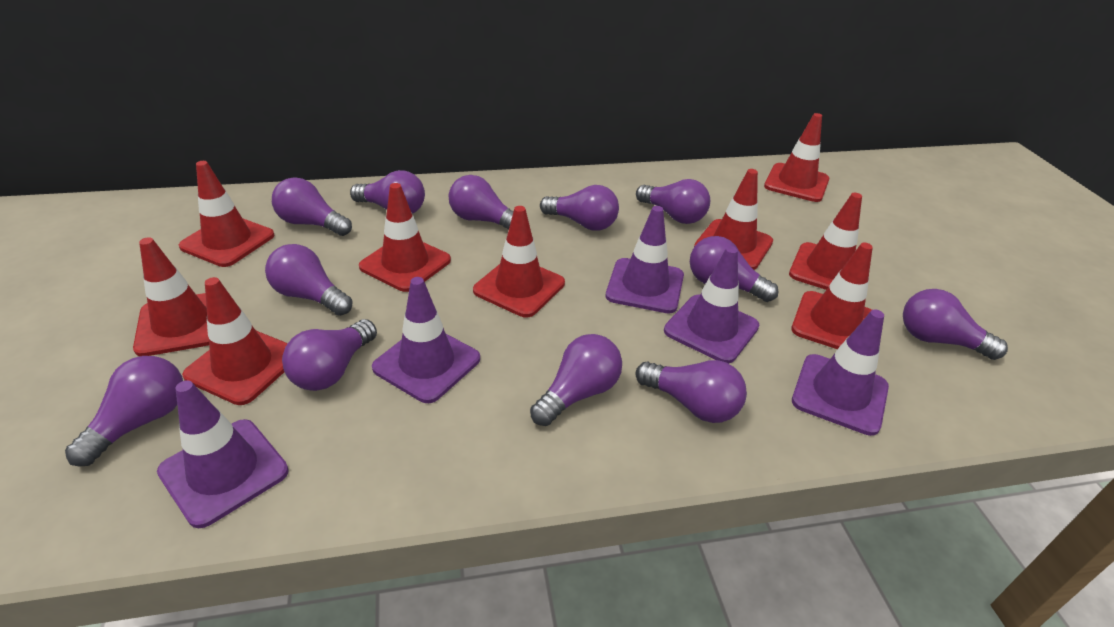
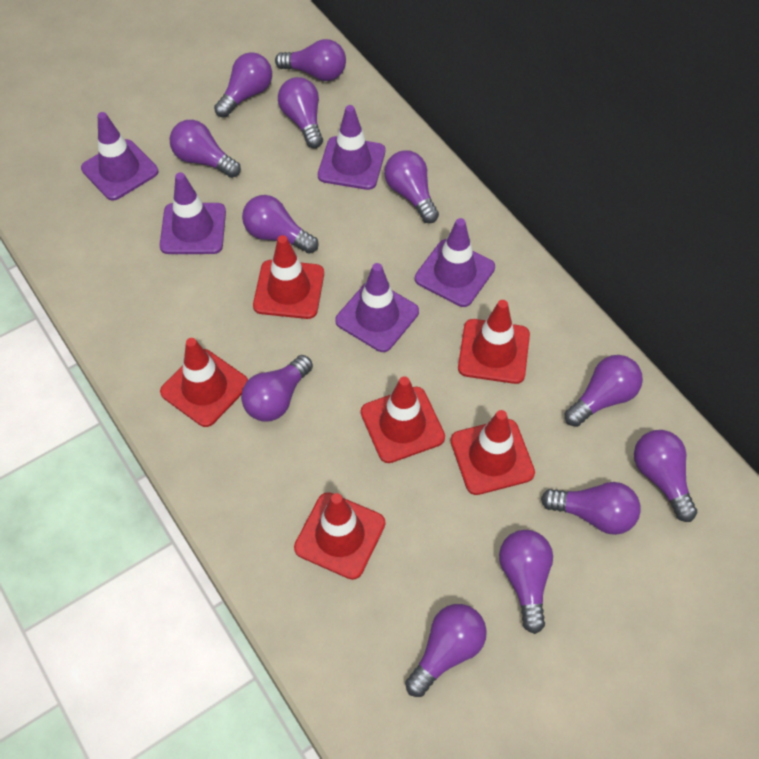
red traffic cone: [133,237,209,356] [179,161,274,267] [182,277,288,405] [359,183,451,292] [473,206,565,317] [694,169,773,270] [764,113,829,202] [789,193,862,290] [791,243,873,349] = 9 -> [160,338,248,427] [253,235,324,319] [294,492,385,580] [361,376,445,463] [450,410,535,495] [458,300,530,384] = 6

